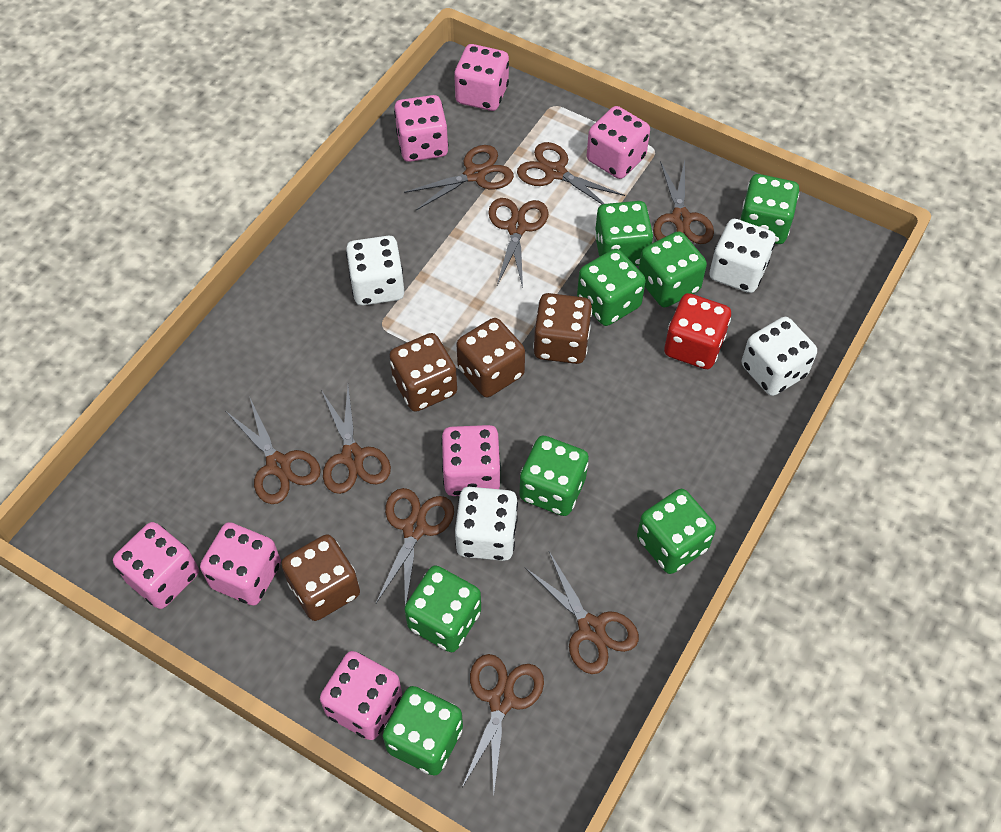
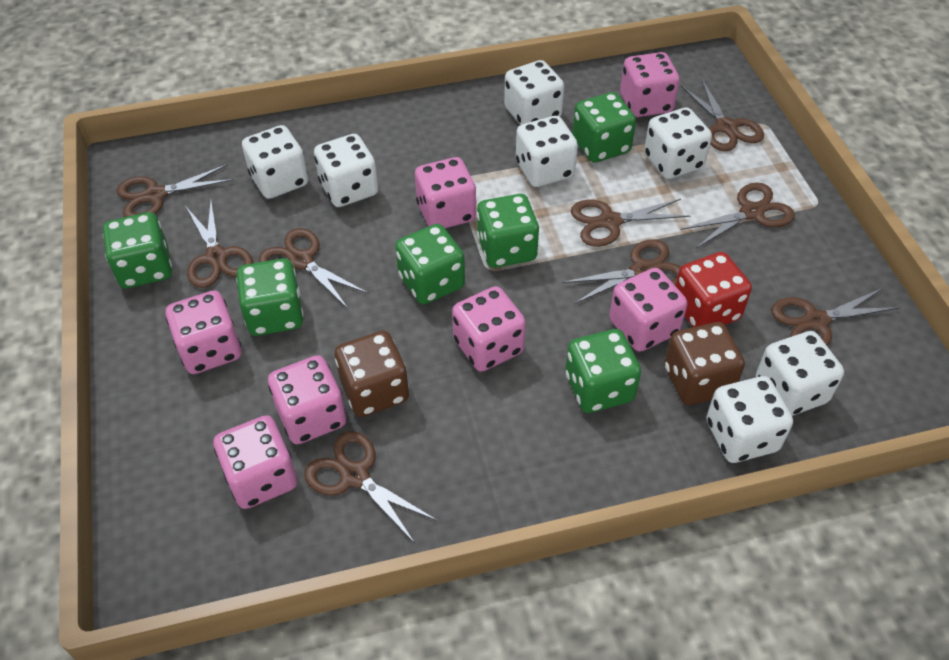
brown dice: [281,534,360,621] [389,333,457,412] [456,318,525,397] [533,293,592,364] = 4 -> [335,331,409,417] [664,322,745,405] = 2
green dice: [383,686,463,775] [404,565,481,652] [520,436,589,516] [577,249,646,326] [595,201,653,266] [637,489,716,574] [639,231,707,307] [739,174,799,244] = 8 -> [103,212,172,289] [236,258,303,336] [395,224,465,304] [477,194,539,268] [565,329,641,413] [572,92,636,163] = 6
white dice: [346,236,405,306] [455,487,518,561] [710,219,776,293] [741,317,817,396] = 4 -> [242,125,308,199] [314,134,378,207] [504,60,564,125] [516,116,578,187] [644,108,712,179] [706,376,793,463] [756,331,844,416] = 7

